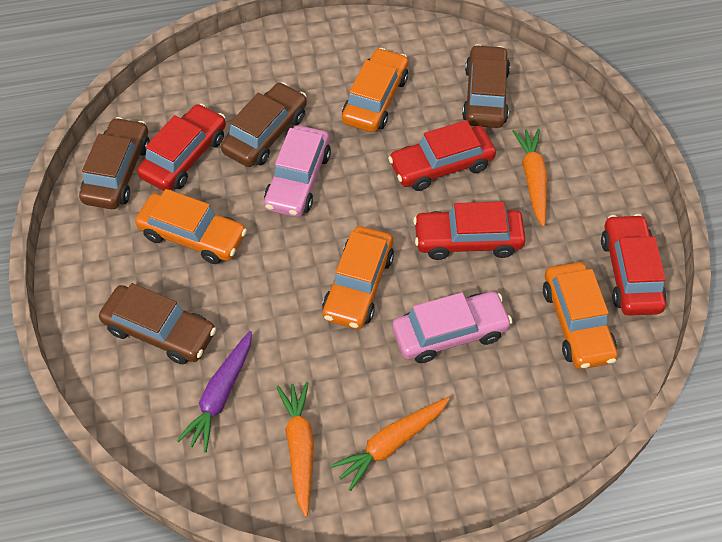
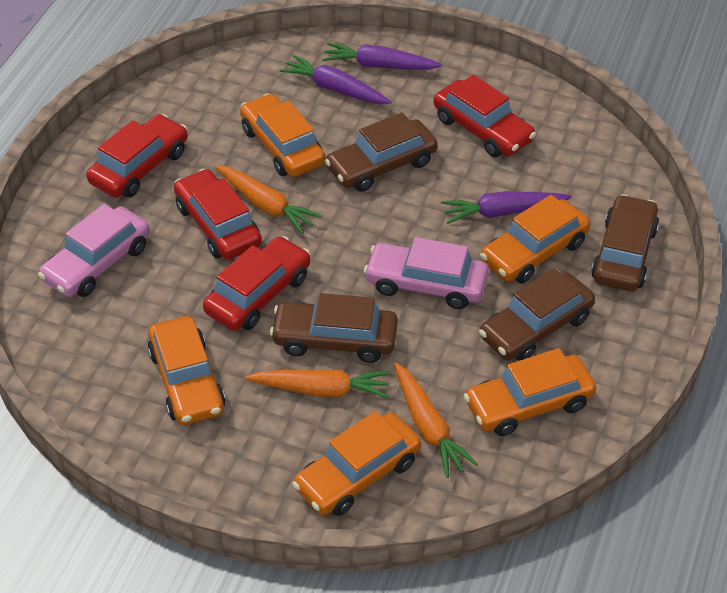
orange car: [135,189,247,264] [322,226,394,329] [342,48,408,132] [543,262,618,369] = 4 -> [147,316,225,425] [240,93,325,177] [292,411,421,516] [464,348,596,436] [480,195,591,283] = 5
purple carrot: [177,331,252,453] = 1 -> [280,55,392,104] [322,42,442,70] [441,191,572,224] = 3

